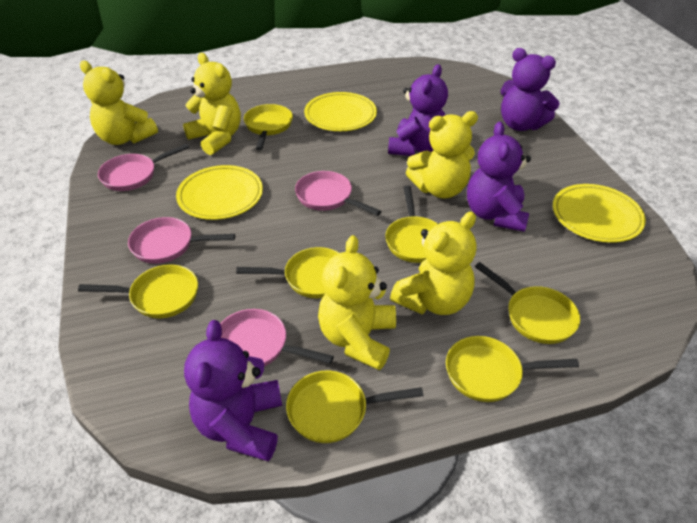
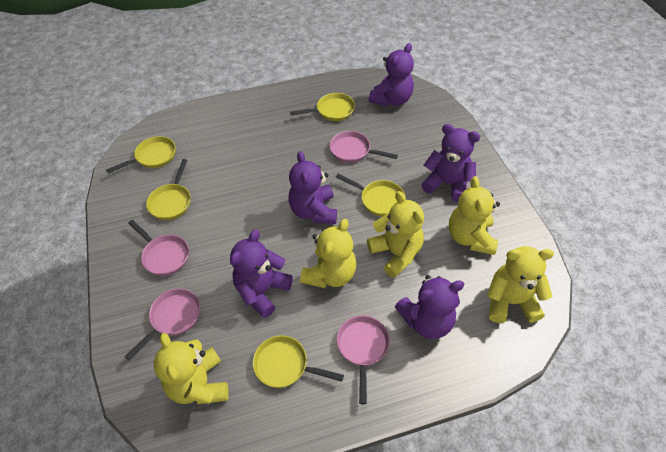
purple teddy bear: [184,320,282,461] [388,64,448,156] [467,122,531,232] [501,48,560,131] = 4 -> [230,230,293,318] [289,151,337,224] [369,43,414,107] [395,275,464,339] [421,124,480,202] = 5
yellow pan: [78,264,198,318] [236,247,339,298] [244,104,293,150] [286,371,424,443] [385,186,438,263] [446,336,579,402] [475,262,580,344] = 7 -> [106,136,176,173] [146,159,191,220] [253,335,344,388] [290,93,355,121] [336,174,405,216] = 5
yellow plate: [176,165,263,220] [304,92,377,131] [553,184,646,243] = 3 -> none = 0

